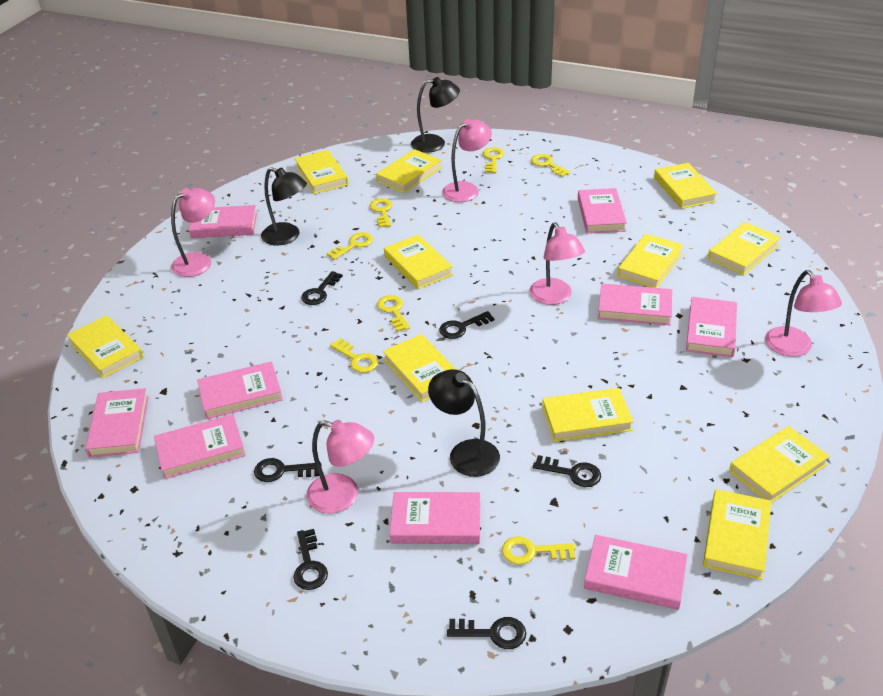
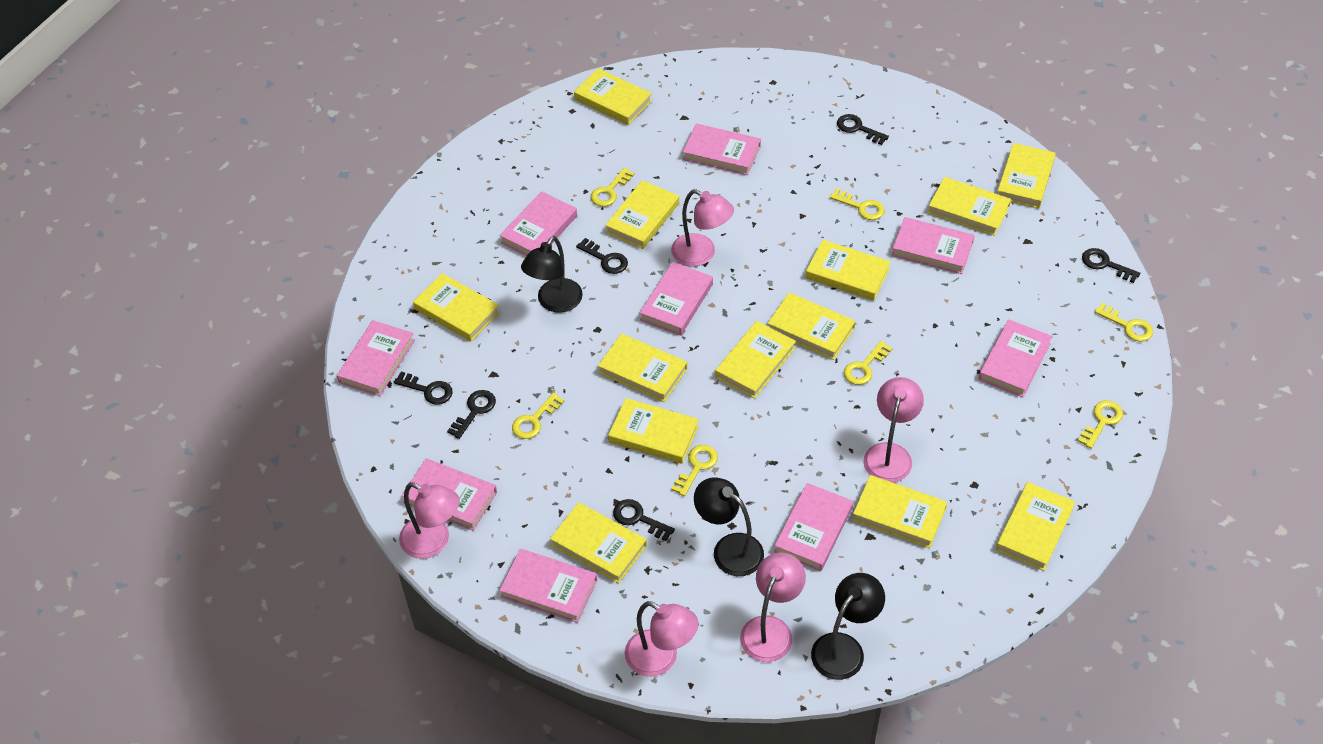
yellow book: [67,315,143,378] [295,150,348,194] [376,149,442,193] [383,334,456,402] [384,235,453,289] [542,388,634,442] [617,234,684,288] [654,163,717,209] [703,489,771,580] [708,222,781,275] [729,426,830,503] = 11 -> [413,273,500,341] [550,502,647,583] [574,68,652,125] [598,333,687,402] [605,180,679,249] [608,398,699,464] [715,321,796,399] [767,292,855,360] [806,240,891,300] [852,475,947,548] [928,177,1011,236] [996,482,1075,571] [997,143,1056,209] = 13

